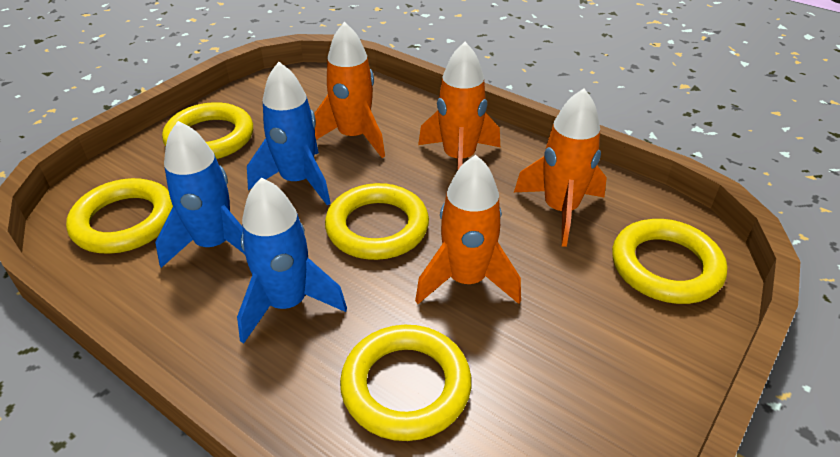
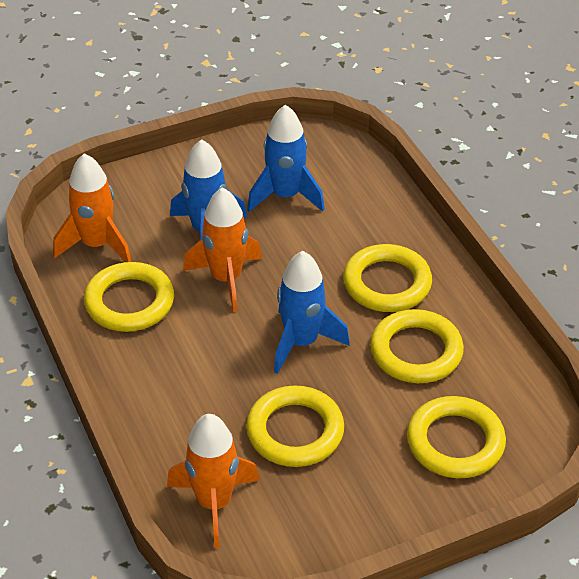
orange rocket: [314,22,385,158] [415,155,521,304] [418,42,500,171] [514,89,607,247] = 4 -> [53,153,131,262] [167,414,260,548] [183,187,262,312] = 3

